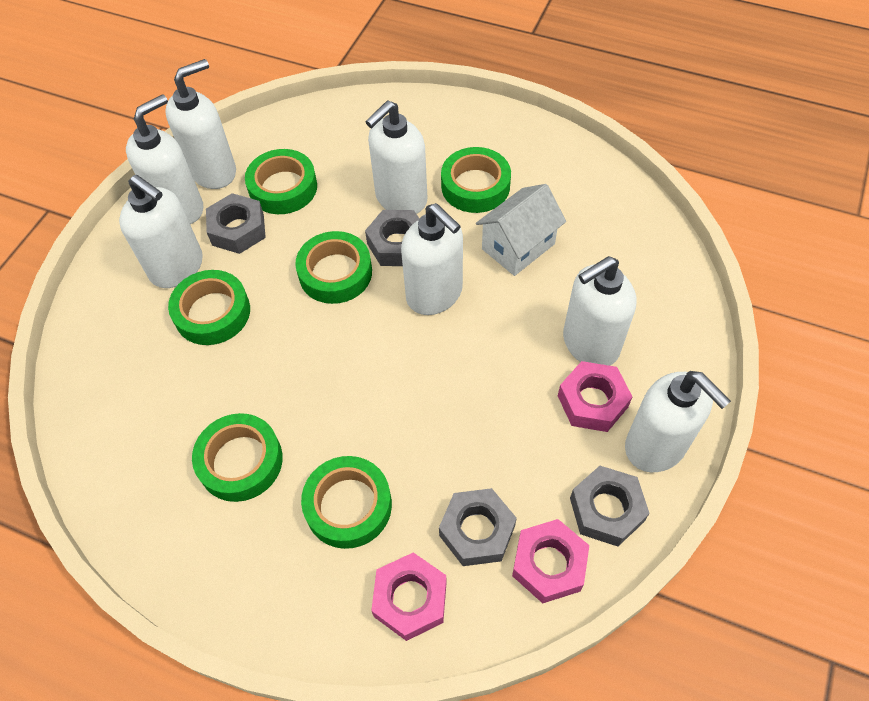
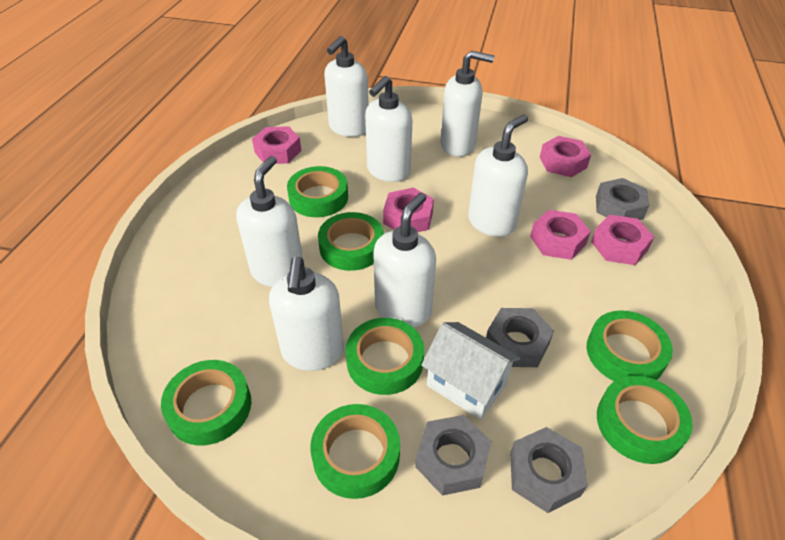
green tape: [168,270,250,345] [192,413,283,502] [245,149,317,214] [295,231,372,304] [301,456,392,549] [441,147,511,213] = 6 -> [161,360,251,446] [287,166,348,217] [310,404,400,499] [318,212,384,271] [346,318,424,395] [587,310,673,381] [597,375,693,464] = 7
pink nut: [371,552,447,641] [512,519,589,603] [558,361,633,432] = 3 -> [252,126,301,164] [383,188,434,232] [530,210,591,260] [540,136,591,177] [591,215,654,265] = 5

